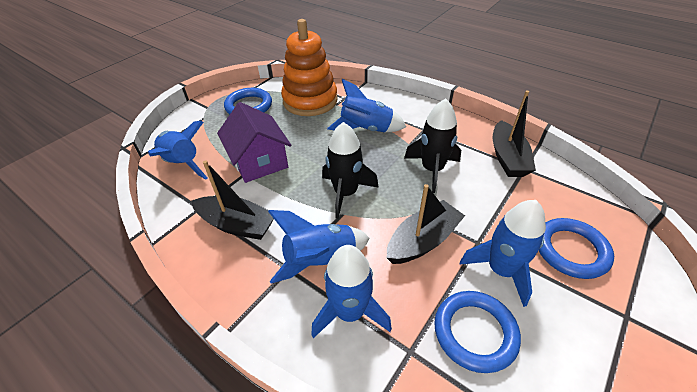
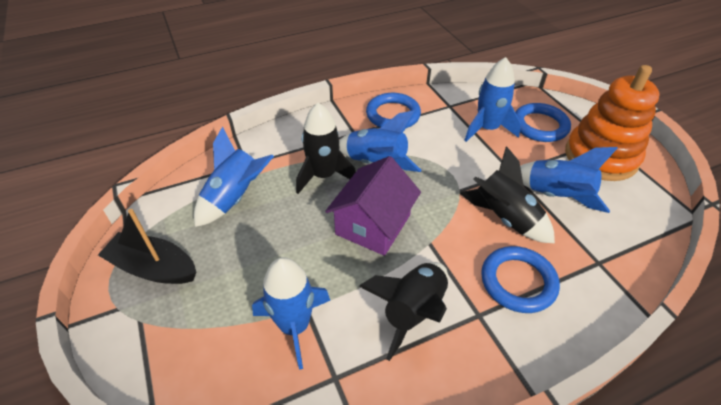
black boat: [191,160,274,240] [387,184,465,264] [493,90,536,177] = 3 -> [98,209,197,284] = 1
black rocket: [322,122,379,219] [404,99,461,193] = 2 -> [296,103,356,194] [359,262,448,361] [460,146,555,243] = 3

